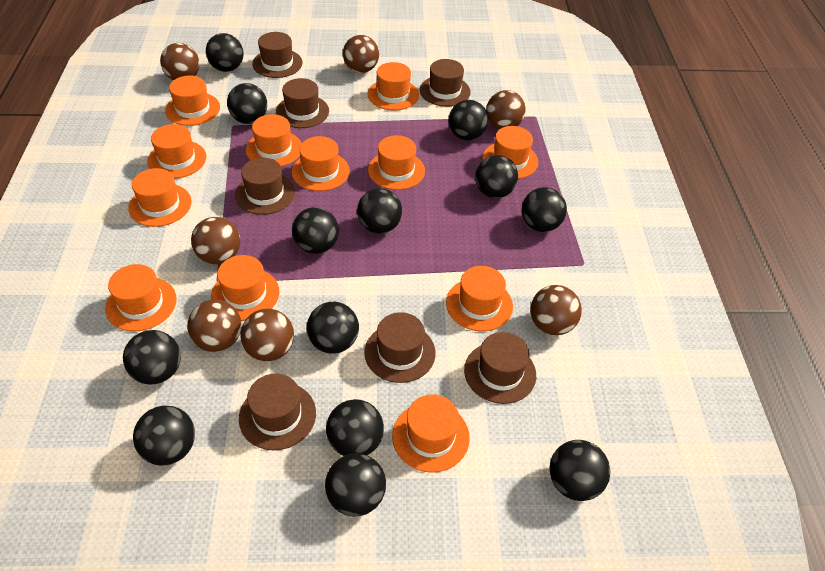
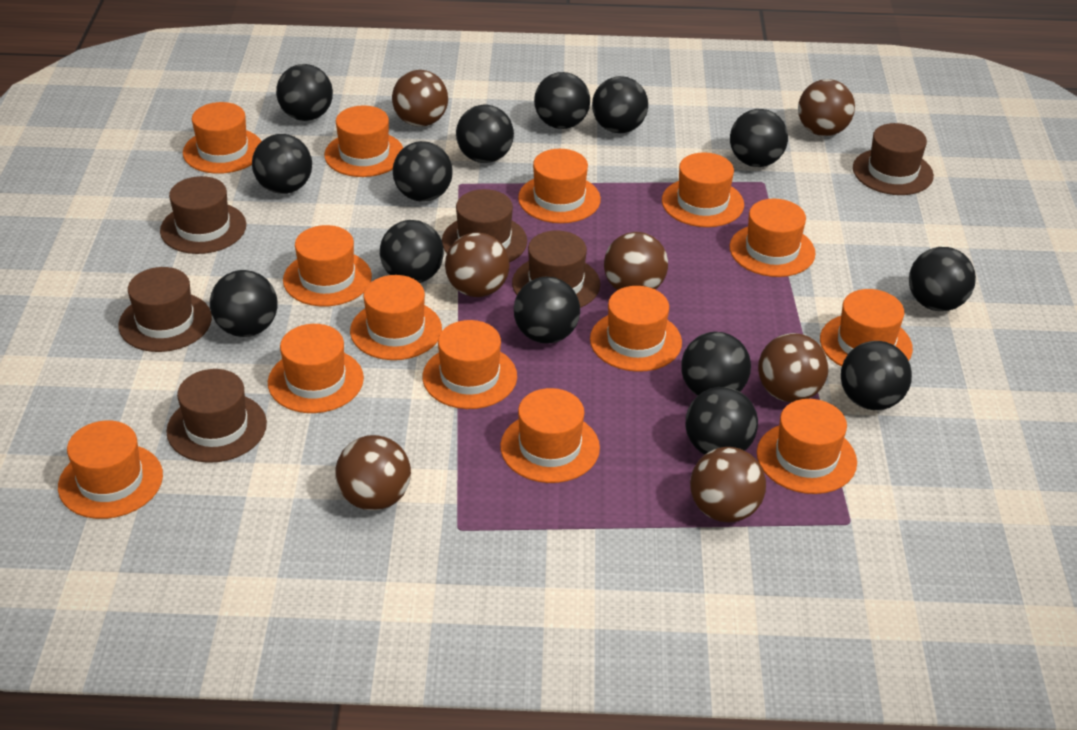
black ball: [123,330,181,385] [133,406,195,466] [206,33,244,72] [227,83,267,124] [292,207,339,254] [307,301,359,354] [325,453,386,517] [326,399,384,456] [357,188,402,234] [449,100,488,140] [475,155,518,198] [521,187,567,232] [549,440,611,501] = 13 -> [210,270,278,337] [252,134,312,194] [276,64,333,121] [380,220,444,283] [393,141,453,202] [456,105,514,163] [514,277,580,343] [534,72,590,129] [592,76,648,133] [681,332,751,396] [685,387,758,455] [730,109,788,167] [841,341,912,410] [909,247,976,311] = 14
brown hat: [235,158,295,215] [239,373,316,450] [252,32,303,78] [276,78,329,128] [364,312,436,383] [420,59,471,107] [464,332,536,404] = 7 -> [118,267,212,352] [160,176,246,254] [166,369,267,463] [442,189,527,263] [512,231,600,308] [853,123,934,195] = 6
orange hat: [105,264,177,331] [128,168,191,227] [147,124,206,179] [165,75,220,126] [211,255,279,321] [246,114,302,167] [292,136,350,191] [368,62,419,110] [368,135,425,190] [392,394,470,473] [446,266,513,331] [482,126,538,179] = 12 -> [58,420,163,519] [183,102,262,174] [268,324,364,413] [283,225,372,306] [324,106,403,177] [350,275,442,360] [423,320,517,409] [500,388,600,483] [518,149,601,223] [590,286,682,372] [662,152,744,227] [729,199,816,277] [757,399,857,494] [820,289,913,367] = 14

